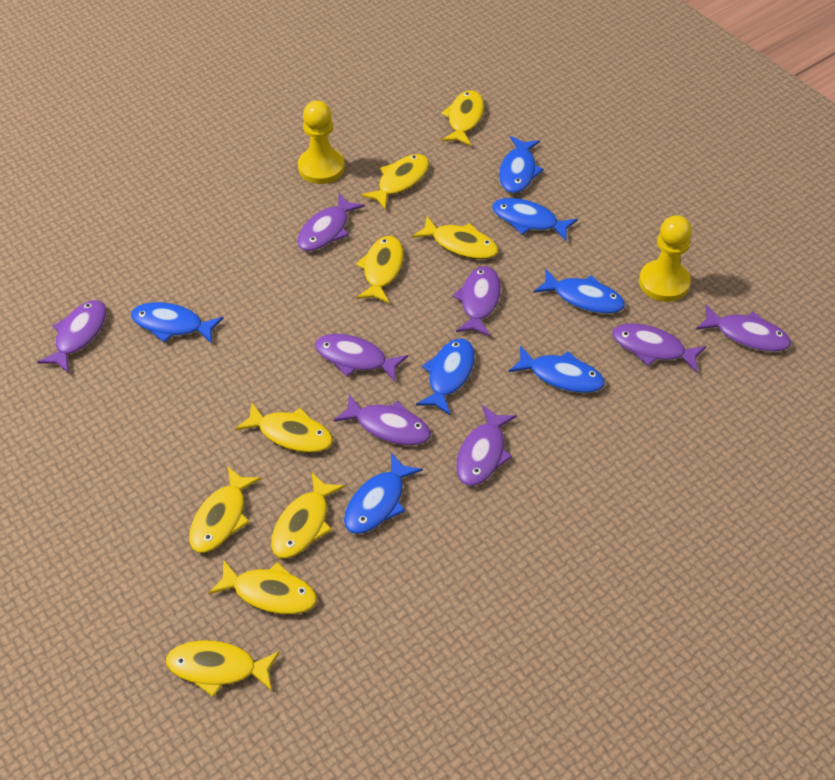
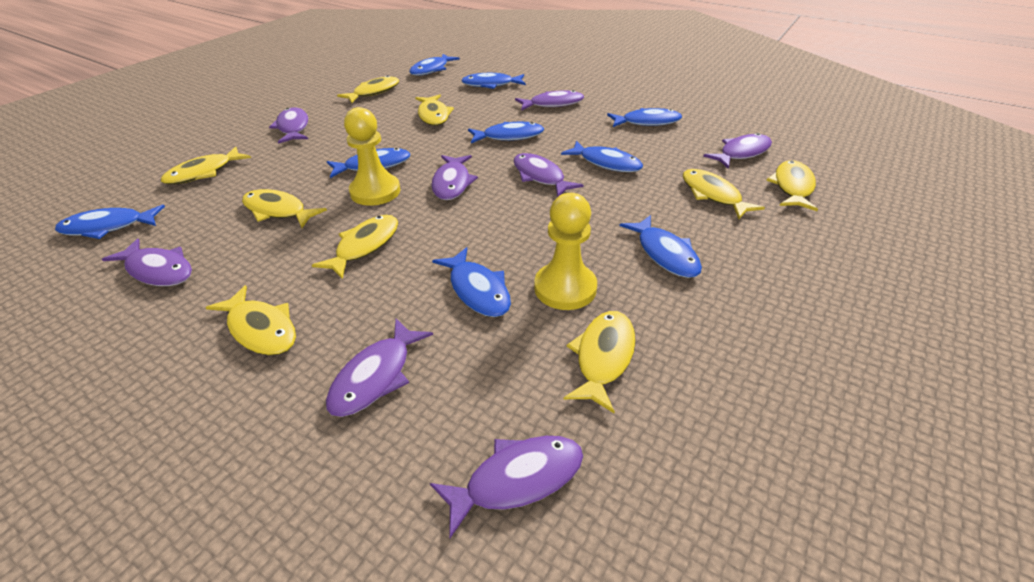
blue fish: [131,302,224,344] [344,453,423,534] [416,339,475,415] [492,198,578,241] [499,136,544,193] [508,346,605,393] [533,269,625,314] = 7 -> [55,204,165,239] [327,148,411,178] [409,54,460,76] [432,247,511,317] [461,73,526,89] [468,122,544,143] [561,141,643,172] [607,108,682,127] [619,215,702,278] = 9

